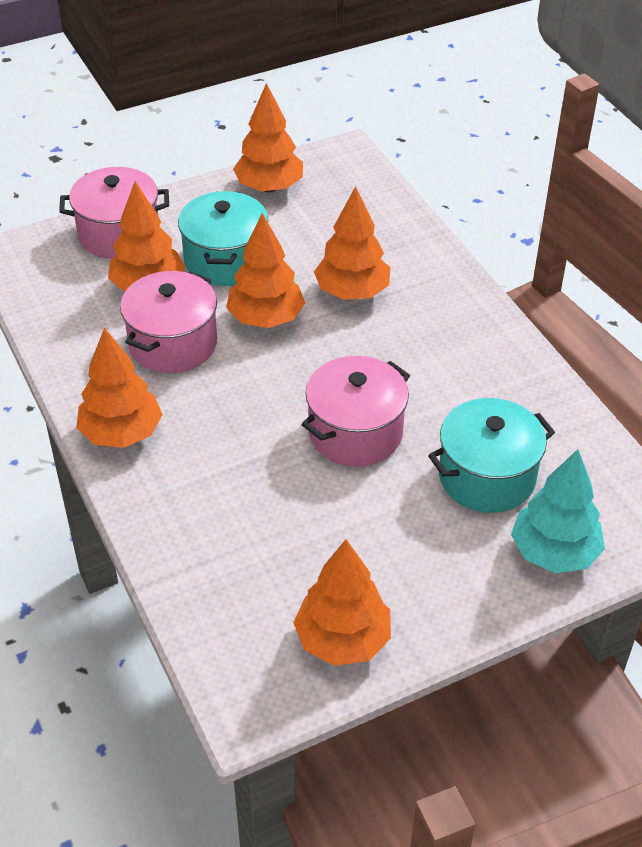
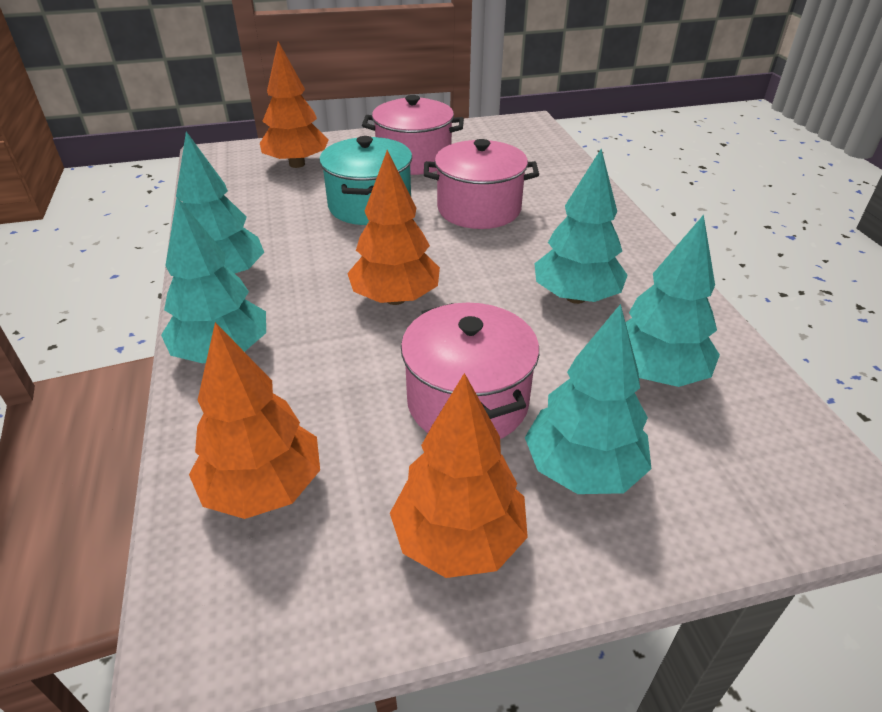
orange tree: [76,327,163,448] [108,181,185,292] [226,213,305,328] [233,83,303,193] [293,539,391,666] [314,186,390,300] = 6 -> [189,322,320,519] [260,42,329,168] [347,150,440,305] [390,373,528,578] = 4
turquoise pot: [178,191,268,286] [428,398,555,513] = 2 -> [319,136,412,225] = 1
turquoise tree: [511,449,605,573] = 1 -> [161,197,266,363] [176,132,264,274] [525,304,652,494] [534,149,628,304] [626,215,720,387] = 5

